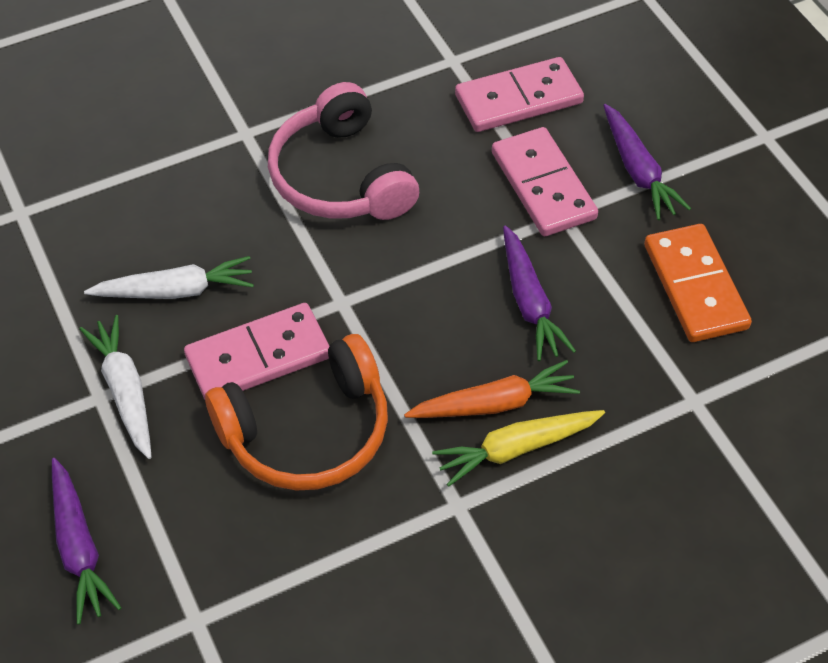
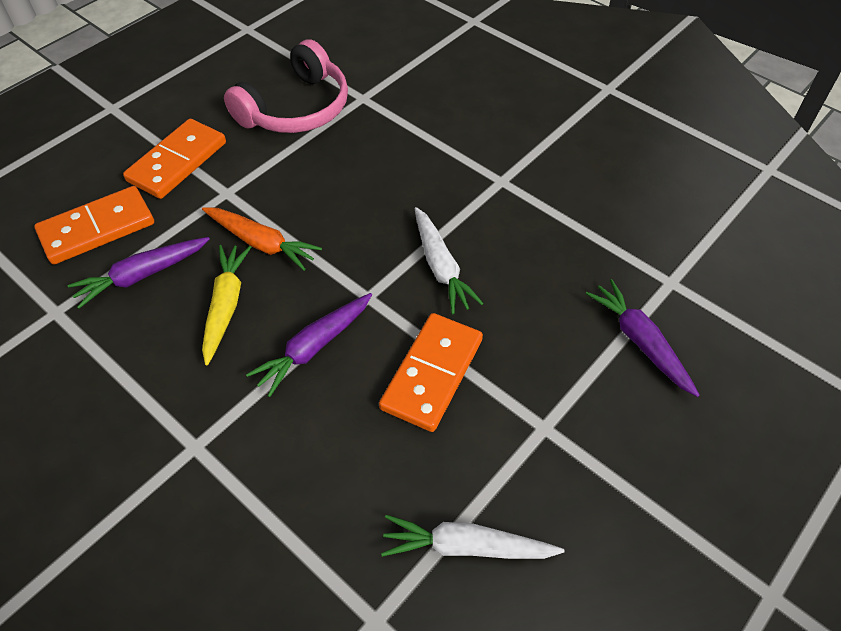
orange domino: [644,224,752,342] = 1 -> [34,186,154,264] [123,119,226,199] [379,313,483,432] = 3
orange headphones: [205,334,388,491] = 1 -> none = 0
pink domino: [184,303,329,400] [455,57,584,132] [492,127,598,236] = 3 -> none = 0

